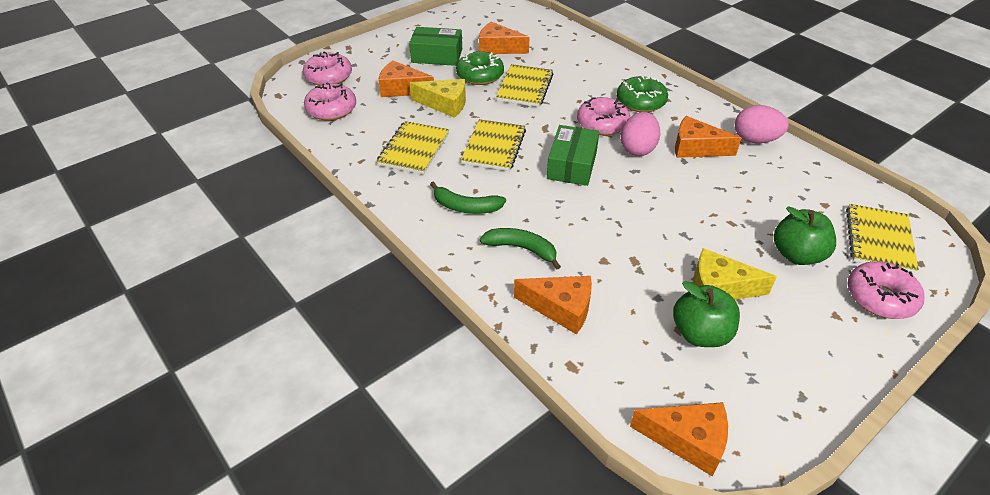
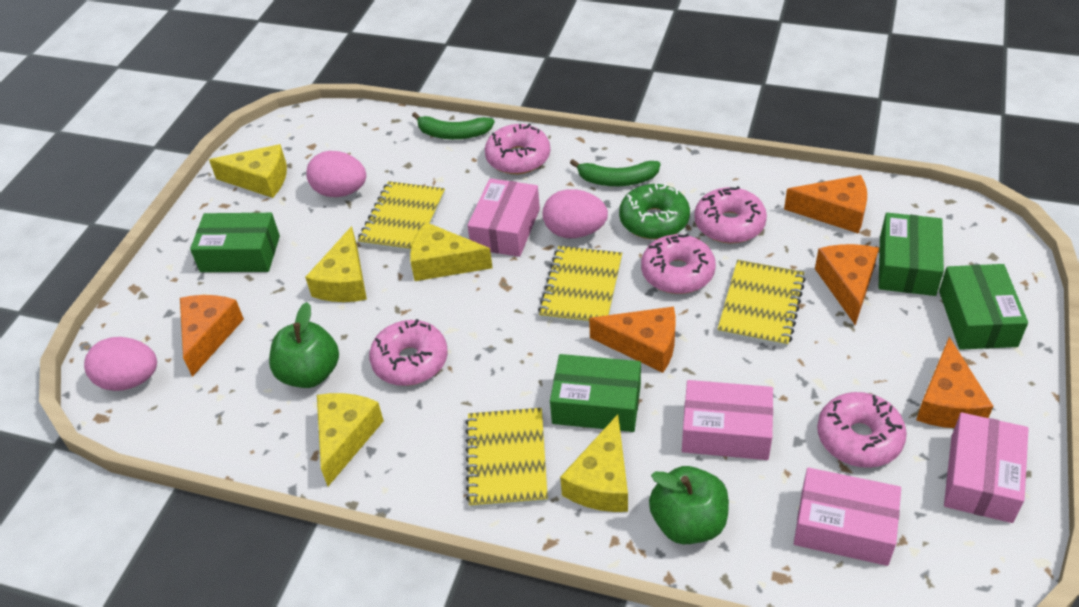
green box: [409,27,462,66] [547,125,599,186] = 2 -> [190,213,280,272] [550,354,641,432] [879,213,944,296] [939,264,1028,350] = 4
green donut: [456,51,504,85] [617,76,668,112] = 2 -> [619,183,690,239] = 1
pink box: none = 0 -> [467,178,540,257] [682,380,773,460] [794,468,901,566] [944,412,1029,523] = 4
pink donut: [303,52,352,86] [304,83,356,121] [577,97,630,136] [848,261,924,319] = 4 -> [369,319,448,386] [485,124,550,174] [641,233,716,294] [694,186,767,243] [817,392,907,468] = 5
pink egg: [621,112,660,156] [735,105,789,143] = 2 -> [84,337,157,391] [306,151,366,197] [543,189,608,238] = 3
yellow cheese: [410,79,466,118] [693,248,777,300] = 2 -> [209,144,287,198] [305,226,367,302] [317,393,384,486] [410,222,493,281] [560,414,628,512] = 5

